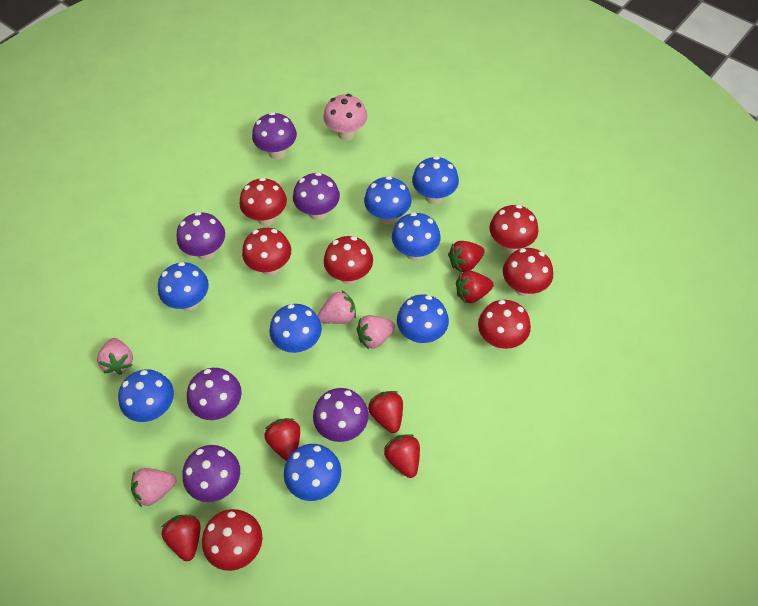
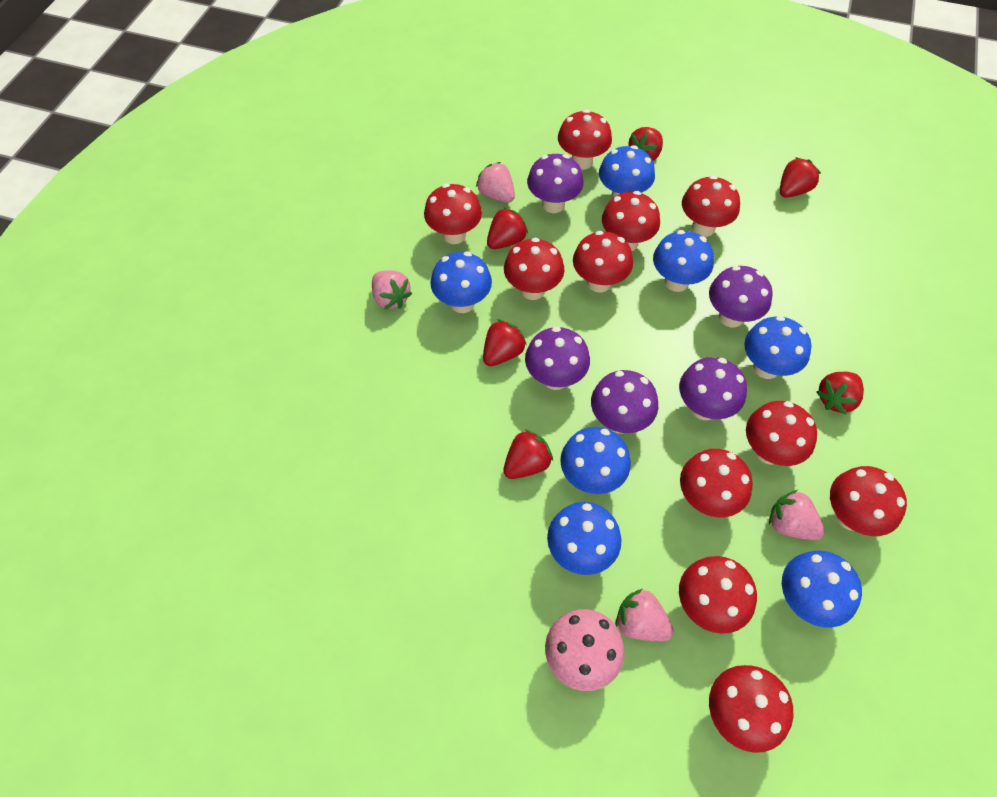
blue mushroom: [118,369,174,422] [158,262,209,311] [269,304,322,353] [284,444,341,501] [364,176,411,224] [392,212,441,261] [397,294,449,344] [412,156,459,204] = 8 -> [430,252,492,313] [547,502,621,575] [560,427,631,494] [599,145,655,198] [653,230,714,292] [744,316,811,379] [782,551,862,628] = 7
purple mushroom: [177,212,225,260] [183,445,240,502] [187,368,242,420] [252,112,297,159] [293,172,340,220] [313,388,369,442] = 6 -> [525,327,590,390] [527,154,584,213] [591,370,658,433] [679,357,747,420] [709,266,773,327] = 5
red mushroom: [202,509,262,571] [240,178,287,226] [242,228,291,276] [324,236,373,284] [478,300,531,349] [489,205,538,253] [503,248,553,296] = 7 -> [424,184,482,244] [504,238,564,300] [558,109,612,170] [573,231,633,293] [602,191,660,251] [679,556,757,634] [680,449,753,517] [682,175,740,237] [709,665,793,753] [746,401,817,466] [830,466,907,536] = 11

